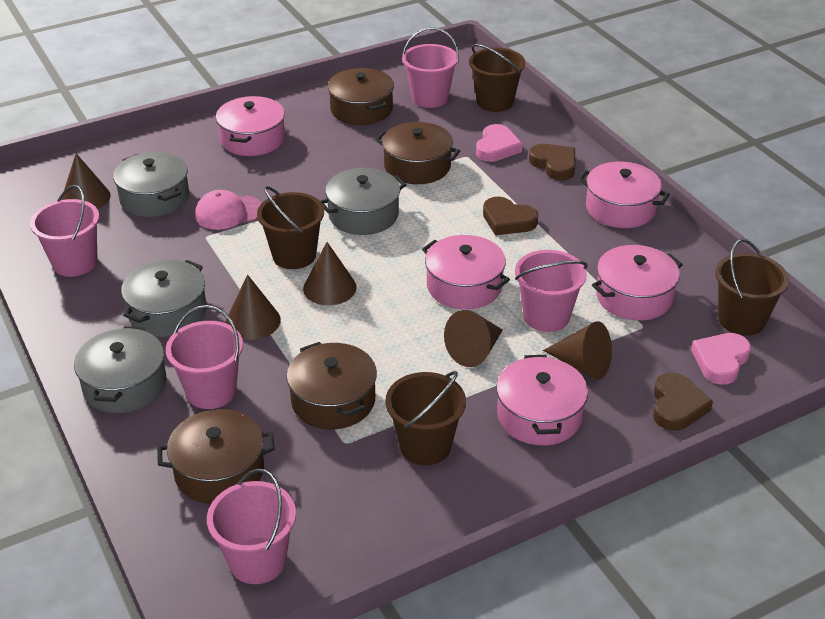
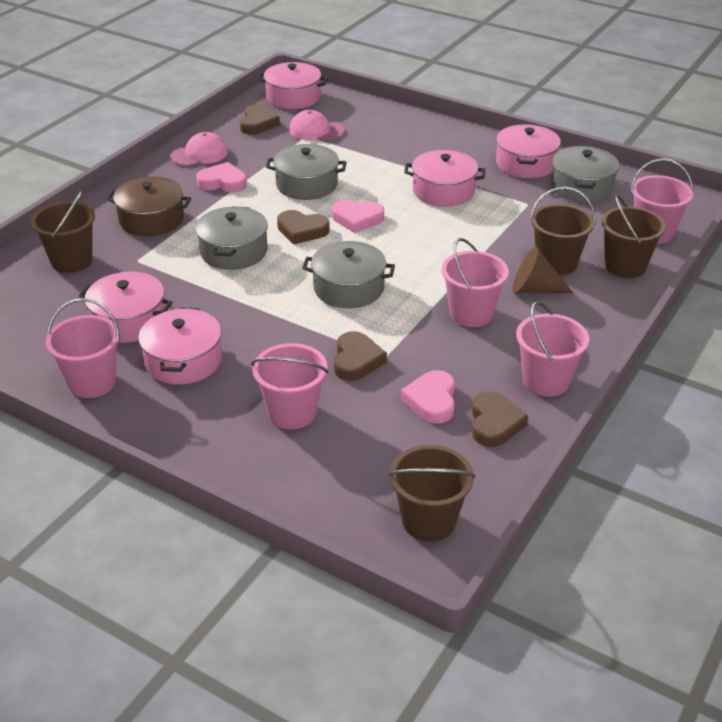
brown cone: [61,153,111,209] [225,275,281,340] [303,242,357,305] [444,310,503,367] [543,321,612,380] = 5 -> [513,247,573,293] = 1
brown heart: [483,197,538,235] [529,144,576,181] [653,373,713,431] = 3 -> [240,104,280,135] [277,210,330,244] [334,331,387,381] [472,392,528,447] = 4
brown pot: [157,409,275,504] [286,342,377,429] [328,68,394,125] [375,122,460,184] = 4 -> [106,176,191,236] = 1
pink cap: [195,190,262,230] = 1 -> [171,132,228,166] [289,110,345,140] = 2
pink heart: [476,124,523,162] [691,333,751,385] = 2 -> [196,162,247,192] [332,200,384,233] [401,370,455,424] = 3

